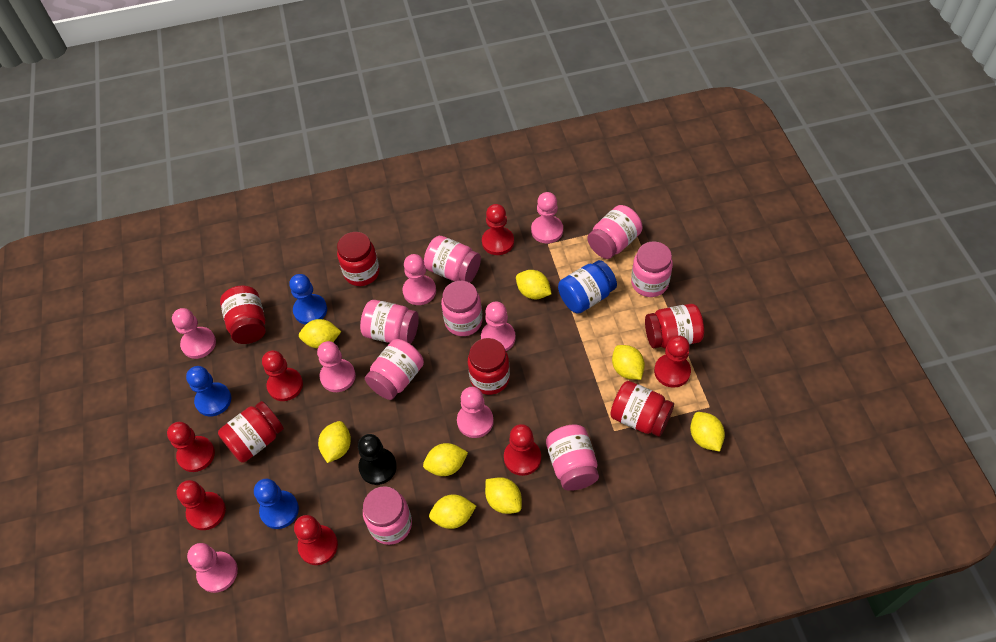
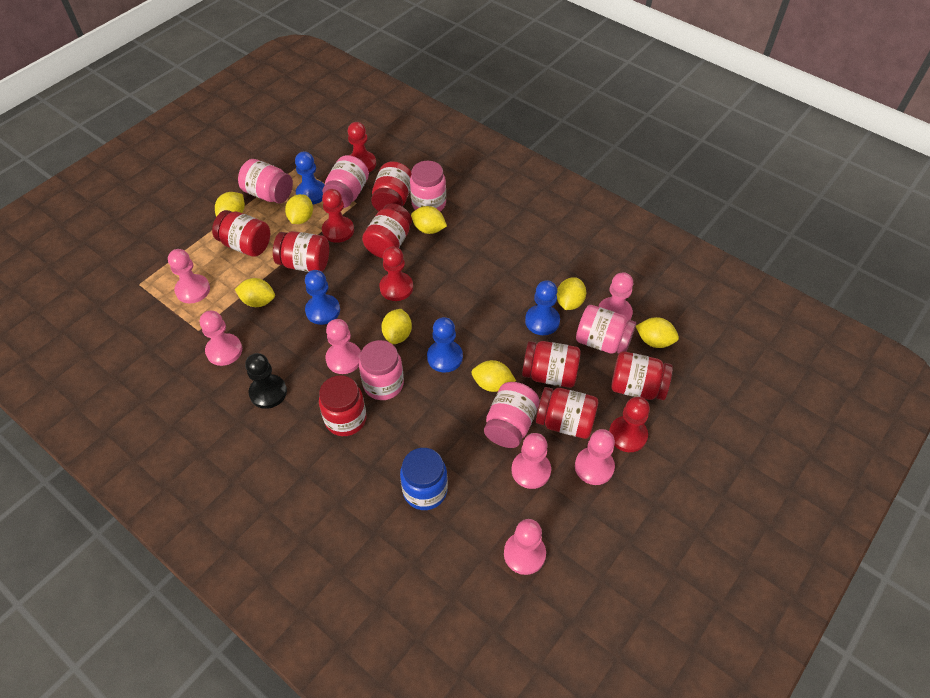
blue pawn: [186,366,231,417] [254,479,299,529] [289,274,327,325] = 3 -> [295,152,325,204] [305,270,340,325] [427,317,463,373] [525,280,560,335] = 4
pink jar: [360,300,419,344] [363,486,412,545] [365,339,424,400] [424,236,481,283] [441,281,483,336] [546,424,599,491] [588,205,643,259] [631,241,673,297] = 8 -> [238,159,293,203] [323,155,369,208] [359,340,404,400] [410,161,446,211] [484,382,540,448] [576,305,636,354] = 6
red jar: [218,401,284,463] [220,286,266,344] [337,232,380,286] [468,338,510,395] [610,381,674,437] [645,304,704,348] = 6 -> [212,210,270,257] [273,231,329,272] [319,375,367,436] [362,203,412,258] [371,161,411,211] [522,341,581,388] [536,387,598,439] [611,351,673,400] = 8
red pawn: [167,422,215,472] [176,480,226,530] [262,350,303,401] [294,515,338,565] [482,204,514,255] [504,424,541,476] [654,335,691,388] = 7 -> [322,189,354,243] [348,122,376,172] [379,246,413,301] [609,397,650,452] = 4

